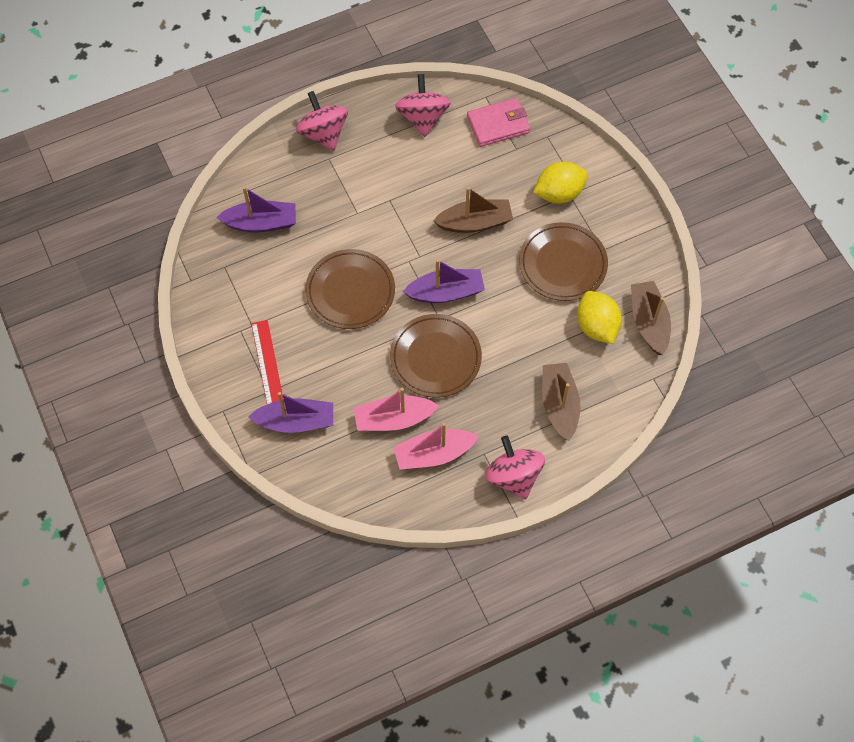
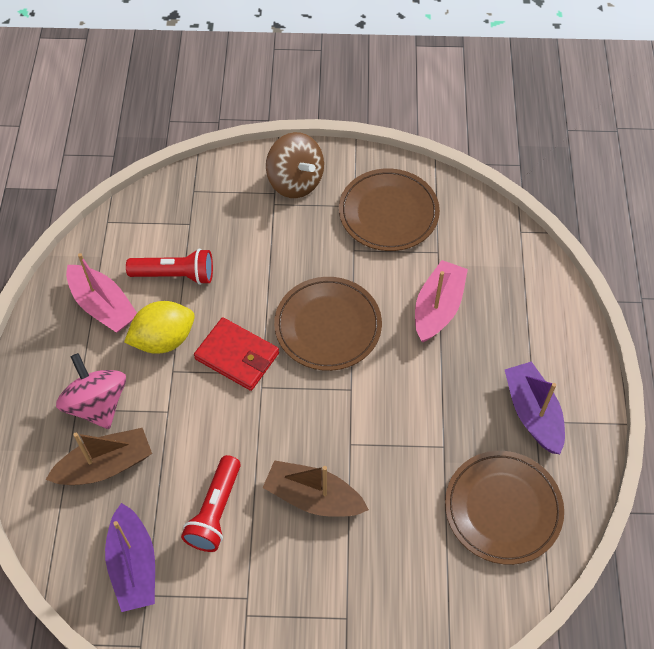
brown boat: [433,187,513,233] [542,363,580,441] [631,281,671,355] = 3 -> [46,428,152,485] [263,460,369,517] = 2
brown spinning top: none = 0 -> [266,132,324,198] = 1
pink spinning top: [296,91,348,151] [395,74,451,137] [485,436,545,499] = 3 -> [56,353,126,429] = 1
pink wallet: [467,98,530,147] = 1 -> none = 0
purple boat: [216,187,296,233] [249,392,333,433] [403,259,485,303] = 3 -> [105,503,155,612] [505,361,565,454] = 2
red flashlight: none = 0 -> [126,249,213,285] [181,455,241,552] = 2
red ruler: [251,320,283,404] = 1 -> none = 0
red wallet: none = 0 -> [194,317,279,391] = 1
yellow lemon: [533,162,588,204] [577,291,622,344] = 2 -> [124,301,195,354] = 1

